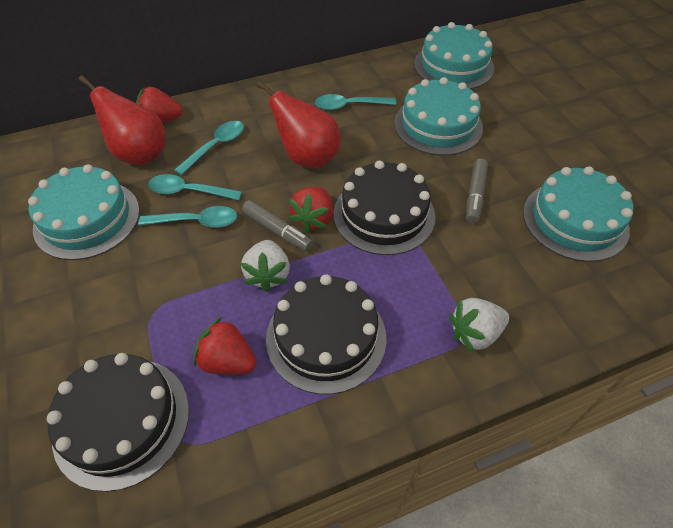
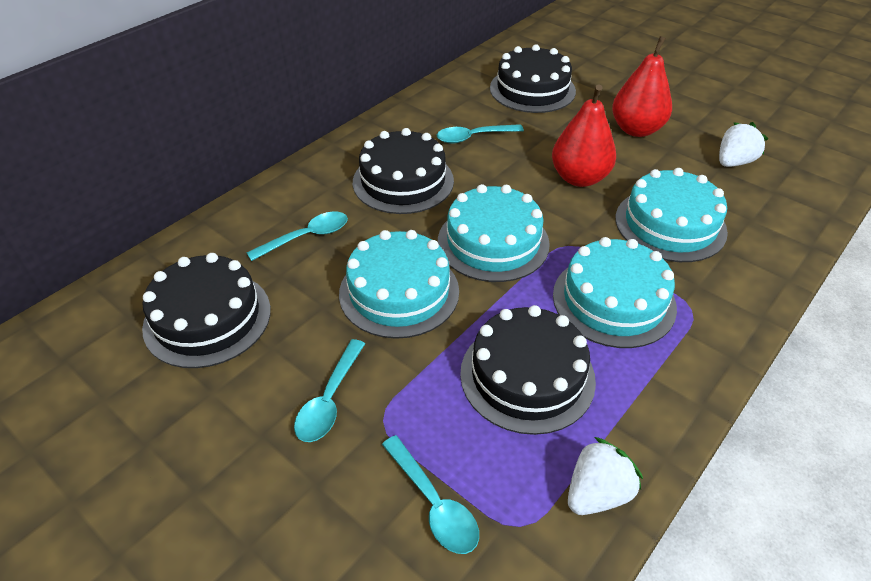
black cake: [47,353,189,492] [266,274,386,394] [333,160,435,255] = 3 -> [142,253,271,368] [353,128,454,214] [460,305,596,435] [490,44,576,113] = 4
grey marker: [242,200,313,251] [466,159,488,223] = 2 -> none = 0
red strawberry: [136,87,183,124] [194,317,257,375] [289,187,333,233] = 3 -> none = 0

